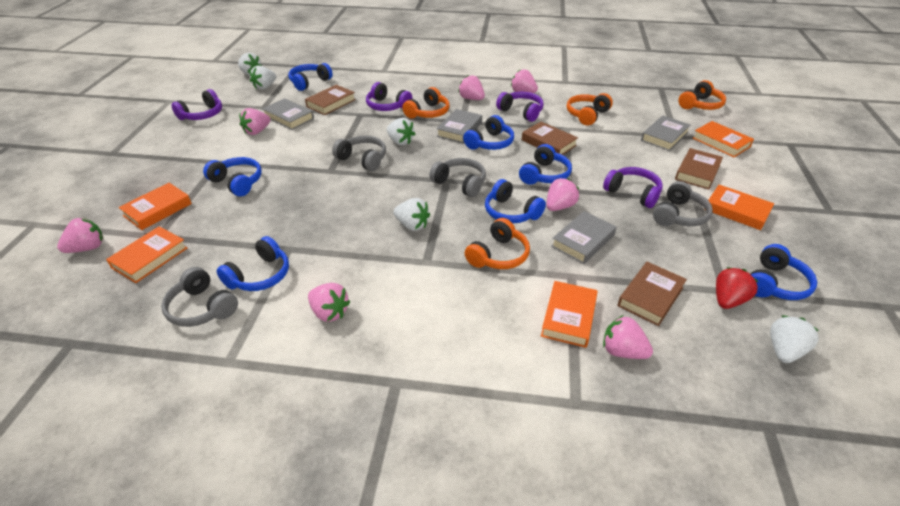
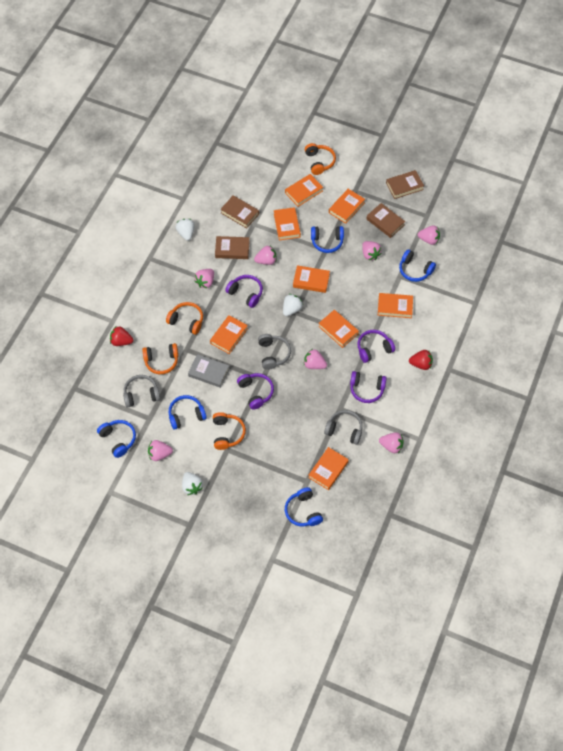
blue headphones: [203,157,262,196] [217,236,289,291] [289,63,333,91] [463,115,514,150] [485,179,546,223] [519,144,572,185] [750,244,817,300] = 7 -> [97,420,136,458] [168,395,207,430] [285,487,323,527] [311,226,344,253] [399,249,436,282] = 5
grey book: [262,98,314,130] [437,109,482,143] [551,211,617,264] [641,116,691,151] = 4 -> [188,354,230,388] = 1
grey headphones: [161,267,238,327] [332,136,386,171] [429,158,486,197] [653,181,713,226] = 4 -> [123,375,160,407] [258,334,291,370] [324,410,363,445] = 3
orange book: [106,226,187,283] [119,183,192,230] [541,281,598,348] [693,121,754,157] [704,185,774,230] = 5 -> [210,315,248,354] [274,207,301,241] [285,174,323,207] [293,265,330,293] [308,447,349,490] [318,310,359,348] [329,189,365,224] [378,293,413,318] = 8
red strawberry: [716,267,759,309] = 1 -> [110,327,133,346] [409,350,433,370] = 2
white strawberry: [238,53,262,76] [250,65,276,90] [387,118,415,145] [394,198,430,231] [770,316,819,363] = 5 -> [176,219,195,241] [182,472,203,495] [283,294,303,316] = 3

